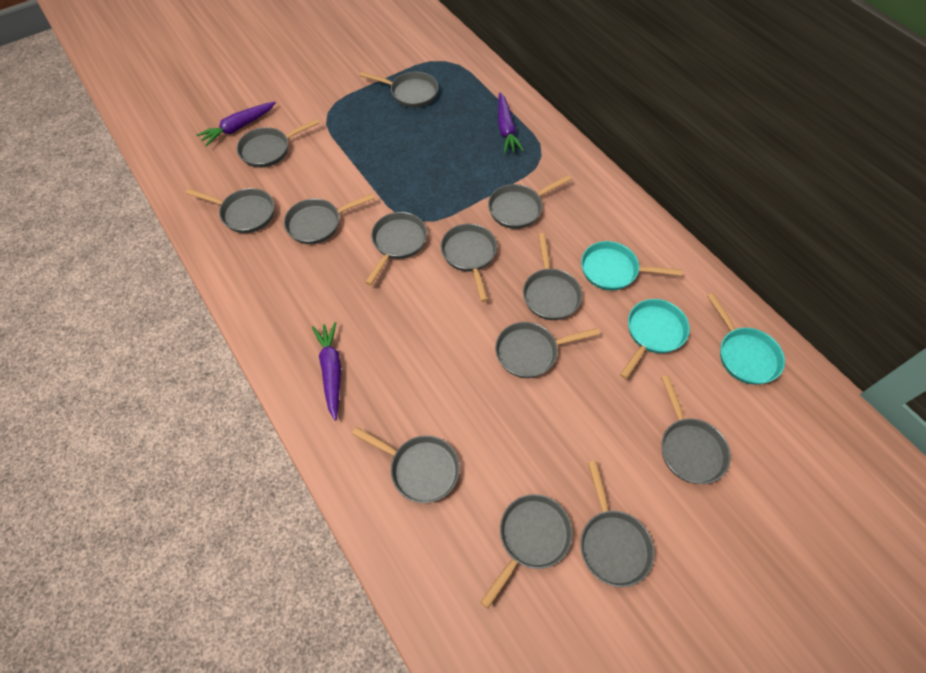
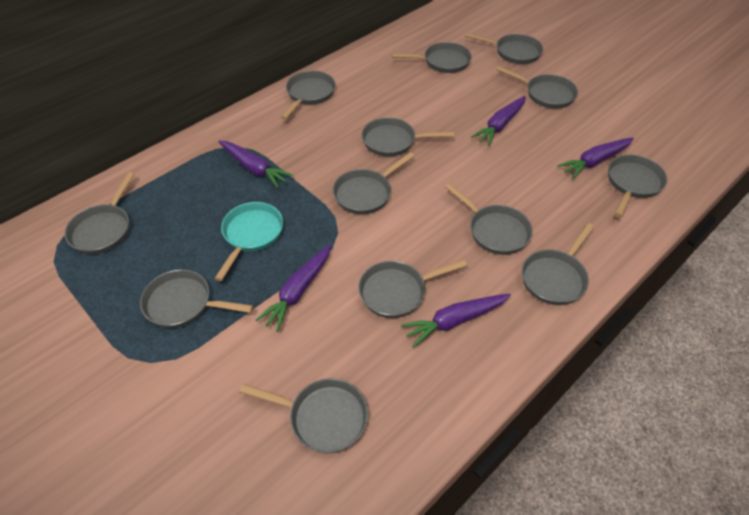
purple carrot: [197,101,276,146] [312,322,341,421] [498,92,524,153] = 3 -> [218,141,294,188] [256,245,331,332] [401,294,511,347] [471,96,526,146] [557,137,634,179] = 5
turquoise pan: [581,241,682,291] [620,299,690,379] [707,293,785,385] = 3 -> [214,202,283,281] = 1

